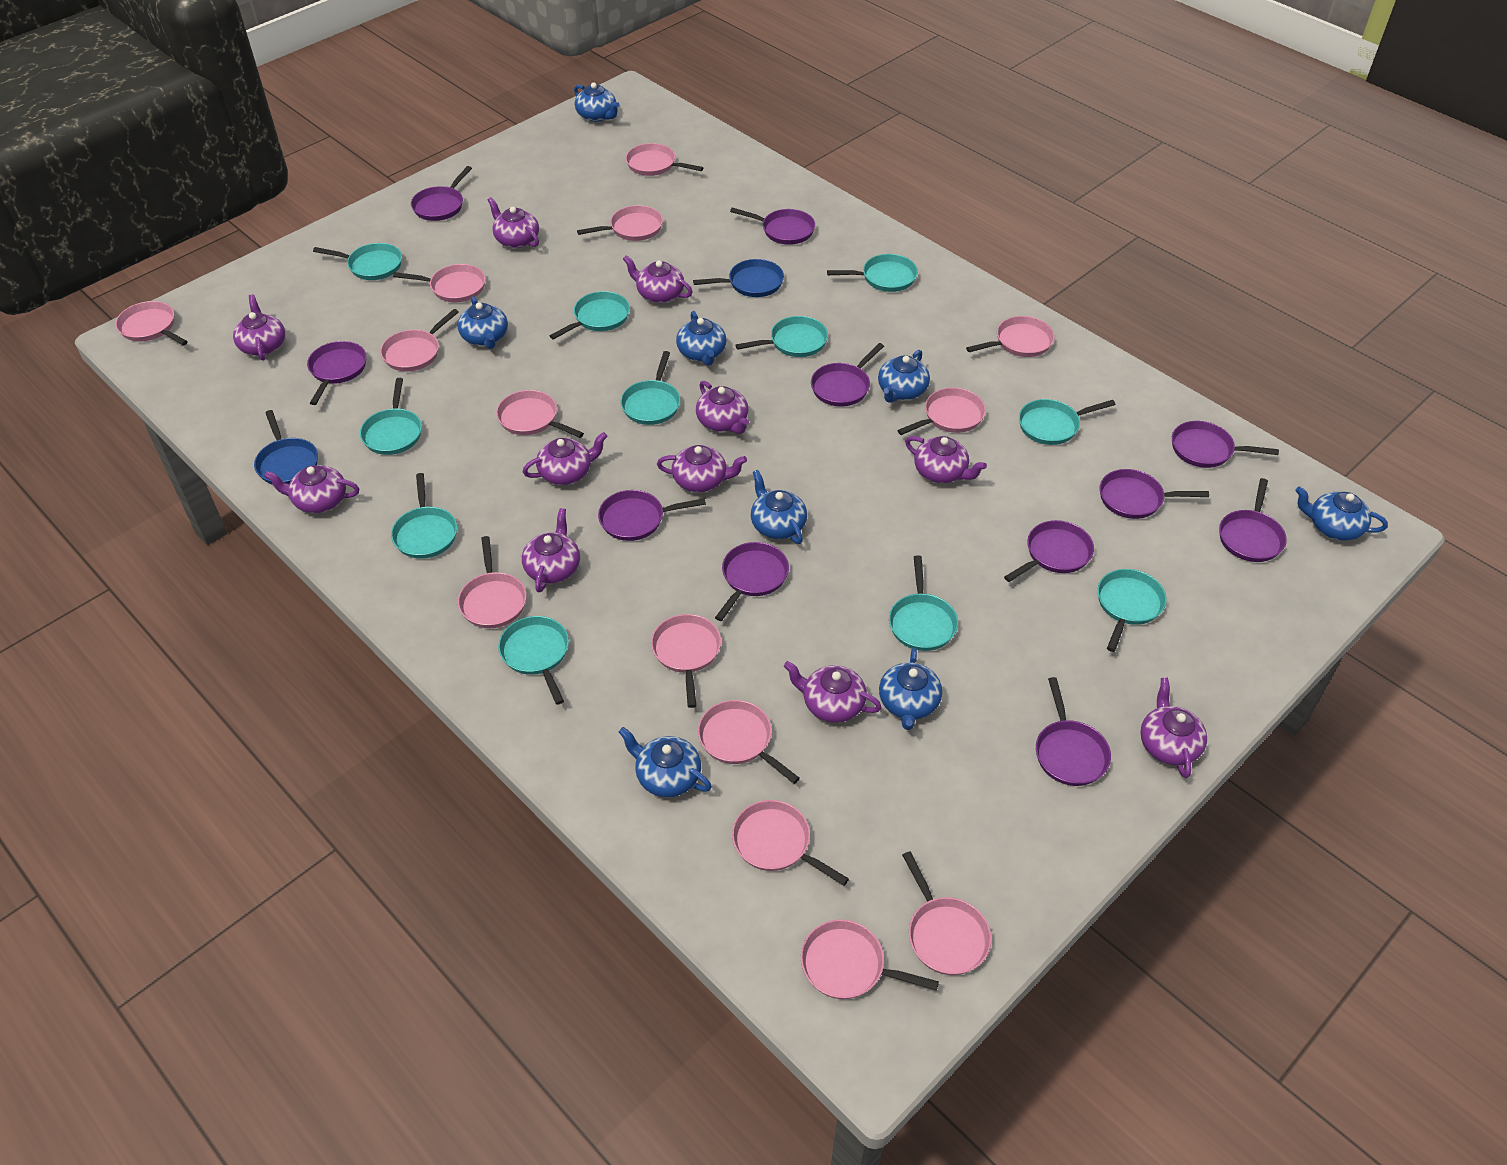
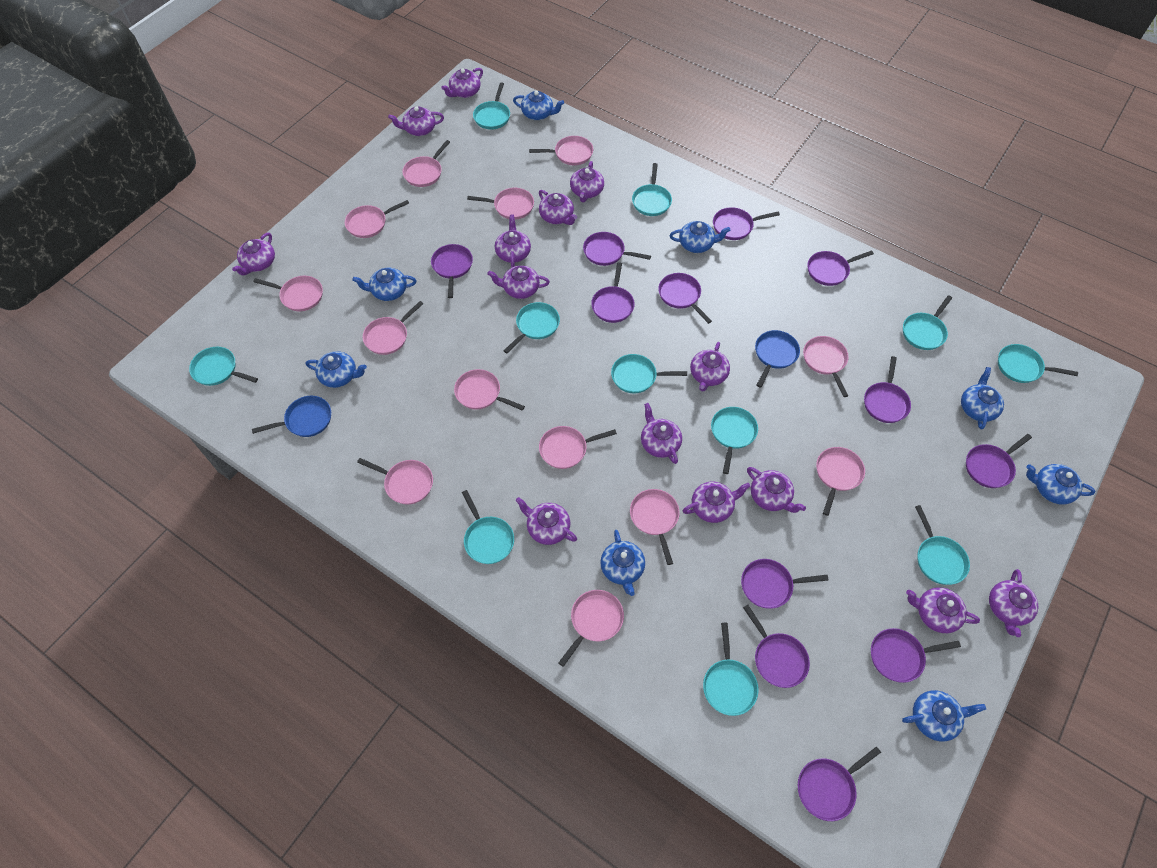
pink pan: [115,301,188,345] [380,309,459,371] [393,264,485,302] [458,536,526,628] [496,390,584,438] [577,205,663,241] [625,143,704,176] [651,614,721,708] [698,700,800,784] [732,800,849,886] [801,919,939,999] [897,388,986,435] [902,852,992,975] [966,316,1055,357] = 14 -> [253,276,323,311] [345,200,409,238] [357,458,433,504] [363,301,424,355] [402,140,450,187] [454,369,525,411] [467,188,534,220] [529,136,593,165] [539,426,617,469] [558,590,624,667] [630,489,680,565] [803,336,849,397] [816,447,865,516] = 13
purple pan: [307,341,367,405] [411,166,472,221] [598,490,706,541] [715,542,789,621] [730,208,815,245] [811,343,884,407] [1004,520,1094,582] [1036,677,1111,786] [1100,469,1209,519] [1172,421,1279,468] [1219,478,1287,562] = 11 -> [431,244,473,298] [583,232,651,266] [591,262,635,323] [658,273,712,324] [713,207,780,240] [741,559,829,609] [743,605,810,688] [798,747,881,821] [807,250,874,286] [864,356,911,423] [871,628,961,683] [966,434,1032,488] = 12
purple teapot: [233,294,285,361] [264,465,359,513] [487,197,539,248] [522,508,580,592] [523,432,607,485] [623,255,693,303] [657,445,747,492] [696,381,749,434] [784,661,882,723] [905,436,987,483] [1140,678,1207,778] = 11 -> [232,233,275,276] [388,106,444,136] [441,68,483,98] [487,265,550,299] [495,214,531,268] [515,497,577,545] [539,190,577,225] [570,161,604,202] [641,403,682,464] [683,482,751,523] [690,342,730,391] [747,467,806,513] [906,587,980,633] [989,569,1038,637] = 14

